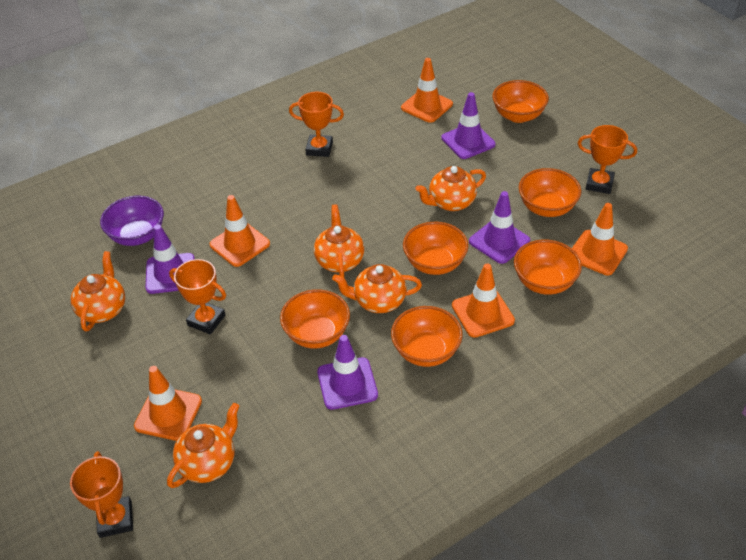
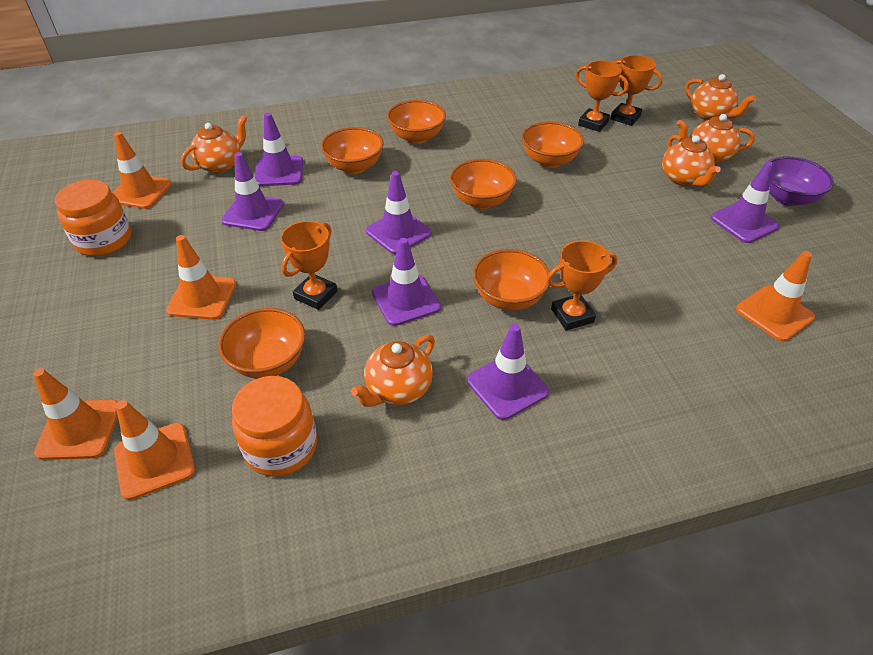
orange jar: none = 0 -> [55,180,131,256] [232,376,317,477] = 2
purple traffic cone: [145,224,195,294] [317,335,378,410] [442,92,496,159] [469,191,530,264] = 4 -> [221,152,284,231] [255,113,303,186] [366,171,432,254] [372,238,441,326] [467,324,549,420] [710,161,780,243] = 6

